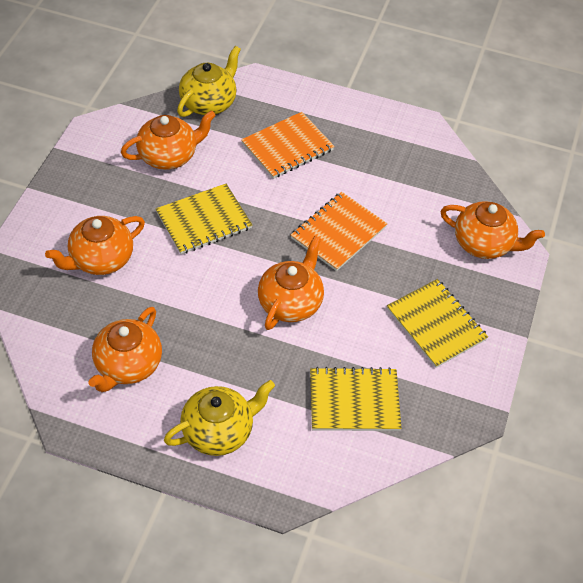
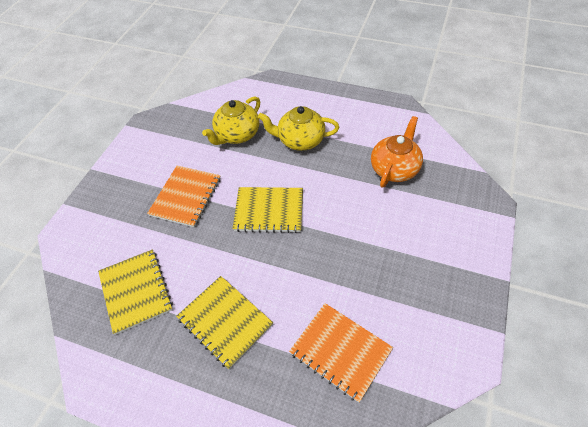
orange teapot: [45,216,145,275] [88,307,162,392] [121,110,216,170] [258,236,324,330] [440,201,545,259] = 5 -> [371,116,423,188] = 1

